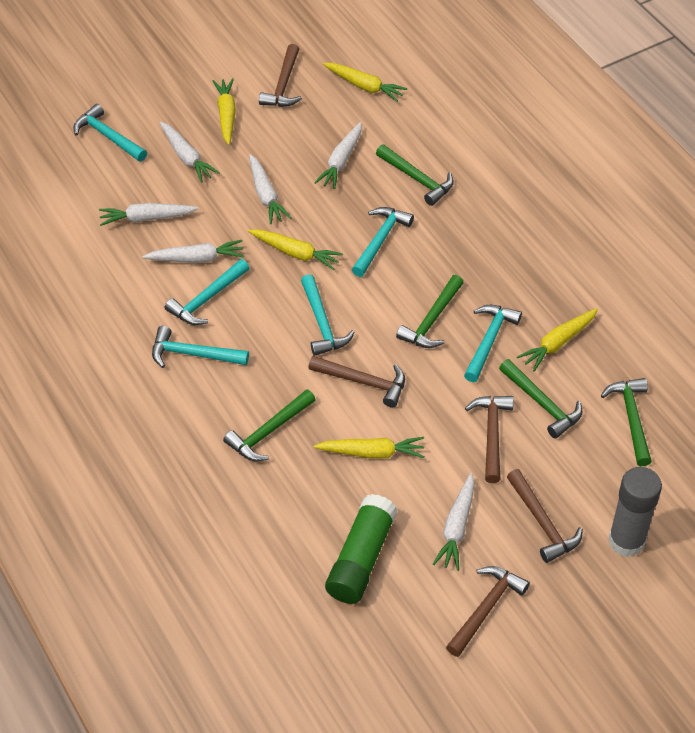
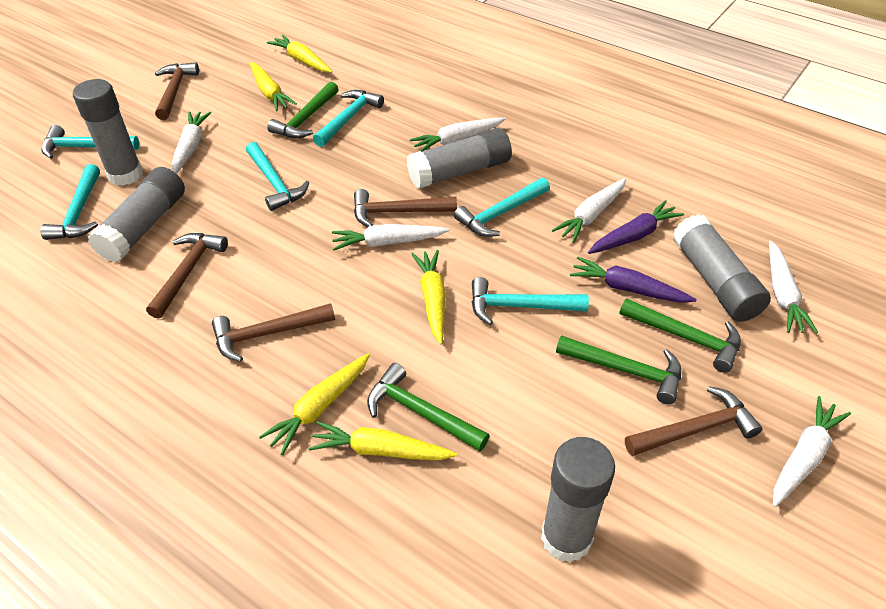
green glue stick: [325,494,398,604] = 1 -> none = 0
green hammer: [223,389,316,461] [376,144,454,206] [396,275,464,348] [499,359,583,439] [601,378,652,466] = 5 -> [267,82,339,138] [367,363,490,451] [556,335,681,405] [620,298,741,373] = 4
grey glue stick: [608,467,662,557] = 1 -> [73,79,143,186] [88,167,185,262] [407,128,512,189] [541,437,615,563] [673,214,771,322] = 5
purple carrot: none = 0 -> [570,257,697,303] [588,200,684,254] = 2

